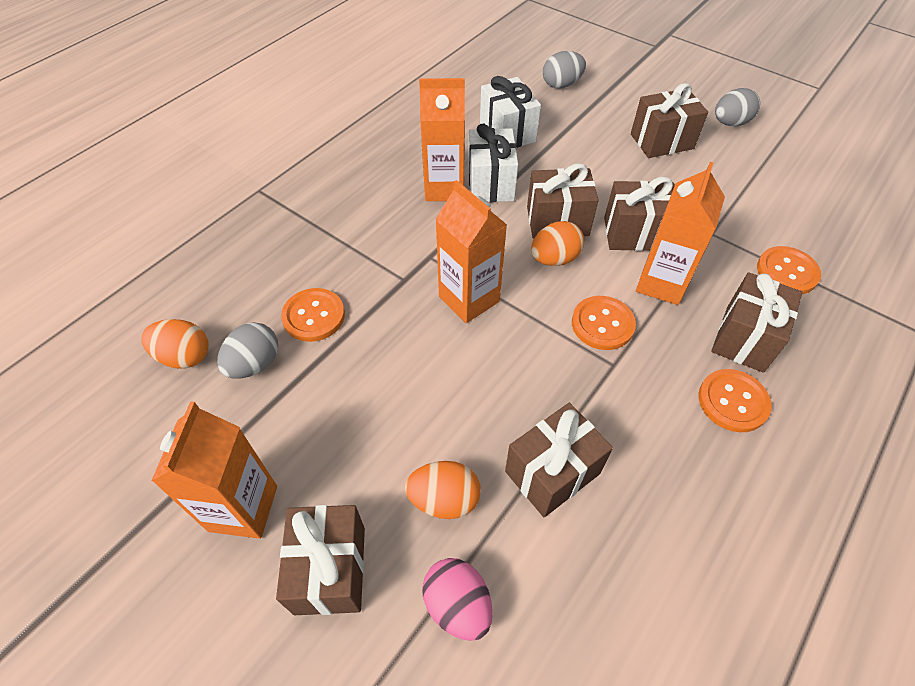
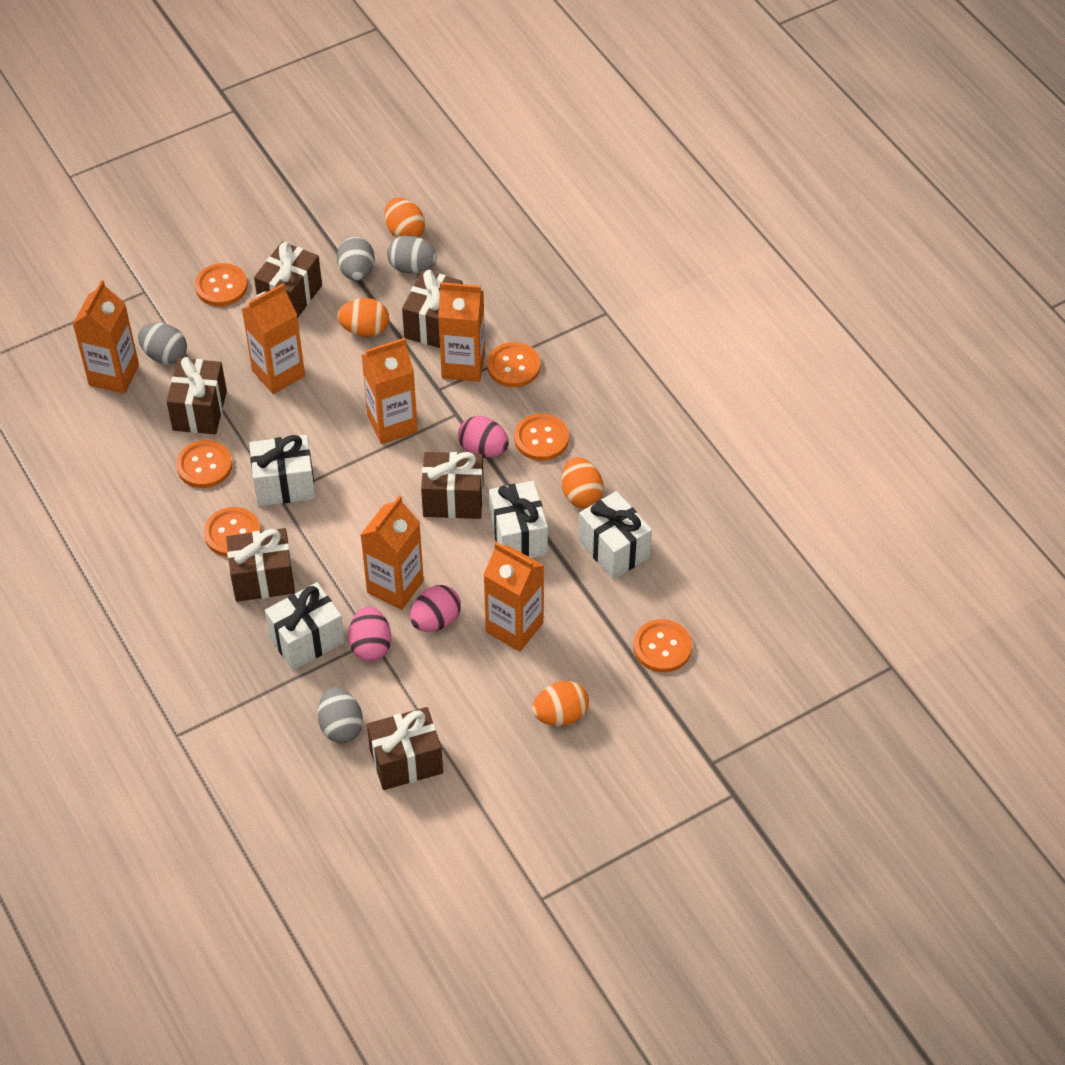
grey egg: [217,322,278,379] [543,51,586,89] [715,88,760,126] = 3 -> [138,323,187,365] [318,687,363,743] [337,237,375,281] [387,235,437,274] = 4
orange button: [281,288,345,342] [572,296,636,350] [698,369,772,432] [757,246,821,294] = 4 -> [176,440,232,488] [195,263,248,306] [204,507,261,557] [487,342,540,387] [514,413,569,461] [634,619,692,672] = 6
orange carton: [151,401,277,539] [419,78,465,201] [435,180,507,323] [636,162,725,305] = 4 -> [73,280,139,394] [242,284,305,394] [361,338,418,444] [361,496,424,610] [438,282,485,382] [484,542,544,652] = 6
orange egg: [141,319,209,369] [405,461,481,519] [531,221,584,266] = 3 -> [337,298,389,337] [385,198,425,238] [532,681,589,726] [561,457,604,508] = 4
pink egg: [422,558,493,641] = 1 -> [348,606,391,661] [410,585,461,632] [458,416,509,458] = 3
white gift: [468,124,518,202] [480,76,541,148] = 2 -> [249,435,316,506] [265,582,345,670] [489,481,548,558] [578,491,652,579] = 4

